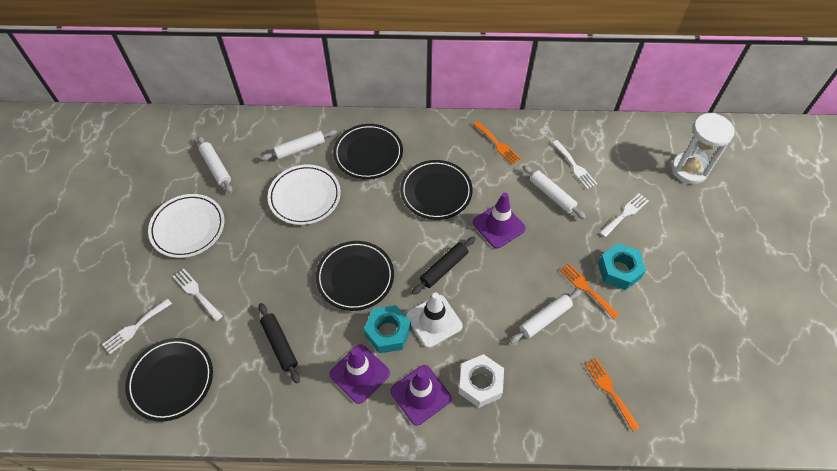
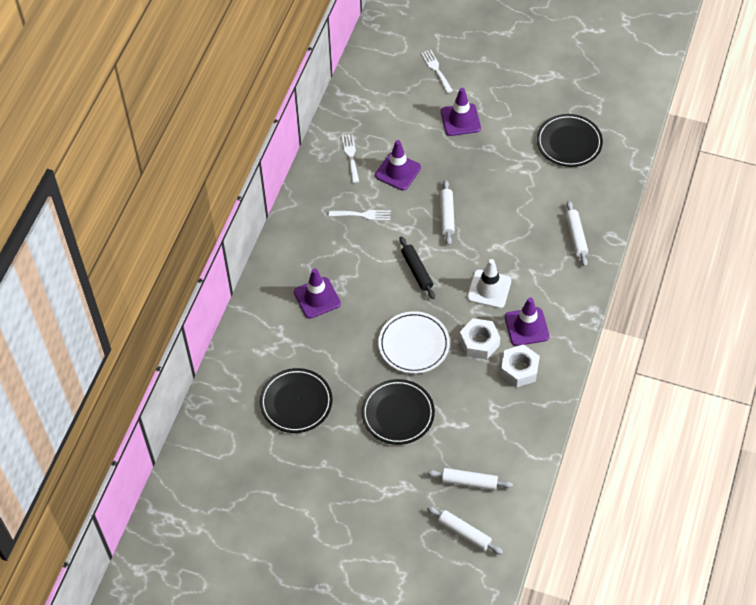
black plate: [125,338,213,422] [316,241,394,311] [333,124,403,179] [400,160,473,220] = 4 -> [260,368,332,433] [361,379,435,445] [537,114,603,167] = 3
black rolling pin: [259,303,300,384] [412,236,476,295] = 2 -> [400,236,435,299] = 1
orange fork: [473,121,521,165] [560,263,619,319] [584,358,640,431] = 3 -> none = 0
purple traffic cone: [329,345,390,404] [391,365,451,426] [473,193,526,249] = 3 -> [294,268,341,319] [375,140,421,191] [441,88,481,136] [505,297,549,346] = 4
turquoise nut: [364,305,411,353] [598,243,646,290] = 2 -> none = 0
white fork: [102,298,172,354] [173,269,223,321] [552,140,597,189] [599,193,649,237] = 4 -> [329,210,391,221] [342,134,359,183] [421,50,453,93] = 3
white hourglass: [672,113,734,184] = 1 -> none = 0
white nut: [458,354,504,408] = 1 -> [459,318,500,359] [500,344,540,388] = 2
white plate: [148,194,224,258] [268,164,341,225] = 2 -> [378,311,450,374] = 1

